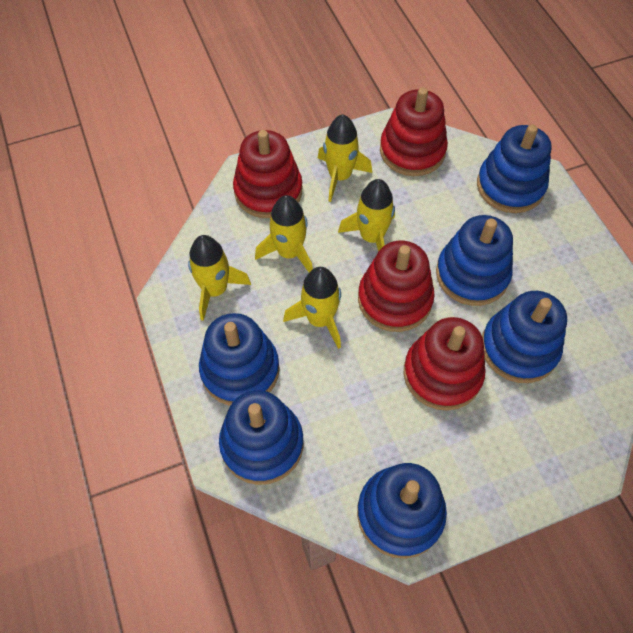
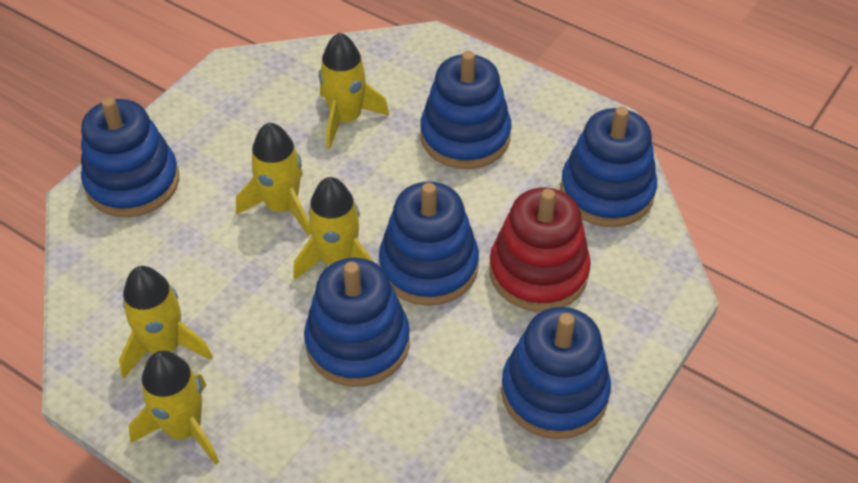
red stacking toy: [233,130,302,218] [358,241,435,332] [380,88,448,176] [404,317,486,411] = 4 -> [489,187,591,312] = 1

